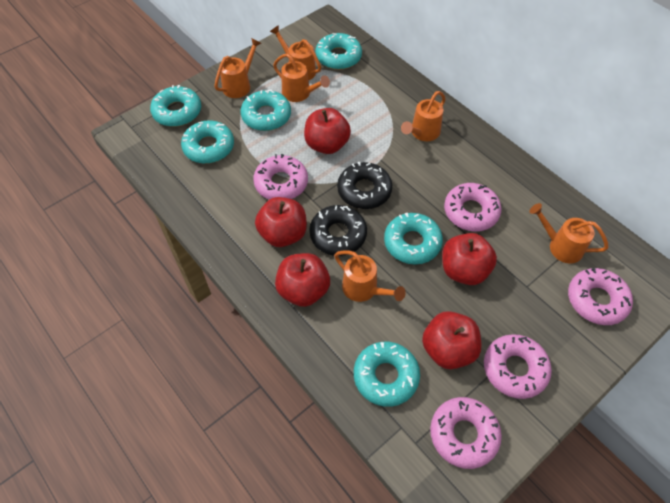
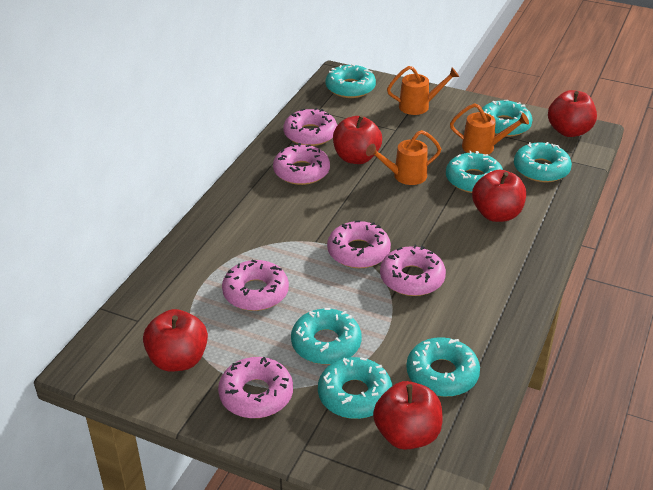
black donut: [309,205,367,256] [337,162,392,209] = 2 -> none = 0
orange watering can: [214,38,261,98] [270,25,321,80] [273,54,330,102] [334,250,406,302] [401,91,446,141] [529,203,609,263] = 6 -> [366,130,441,185] [387,66,459,115] [450,103,529,154] = 3
pink donut: [253,154,308,200] [430,397,502,469] [444,183,502,231] [484,334,552,399] [568,268,633,325] = 5 -> [218,357,293,418] [222,260,289,311] [273,143,330,185] [283,108,337,146] [327,220,391,268] [380,245,446,296] = 6
turquoise donut: [150,85,201,127] [181,121,234,164] [241,90,291,131] [315,33,362,70] [354,342,420,407] [384,213,443,265] = 6 -> [291,308,362,364] [318,357,392,419] [326,64,376,98] [406,337,480,397] [446,151,503,193] [482,100,532,137] [514,142,572,182] = 7

